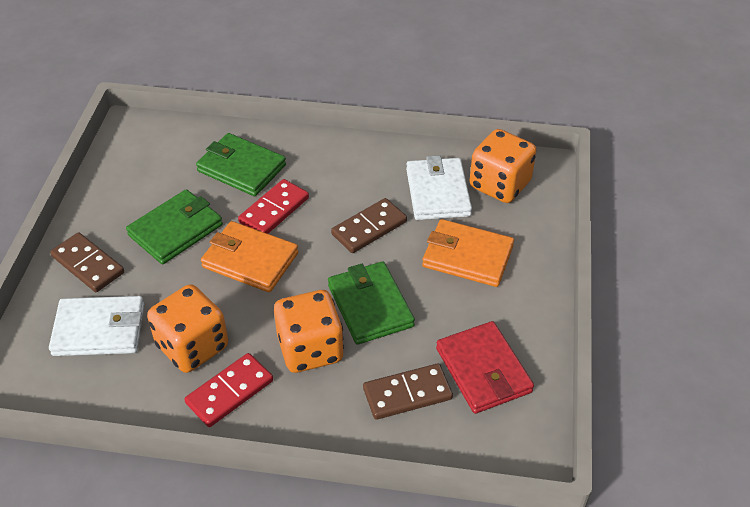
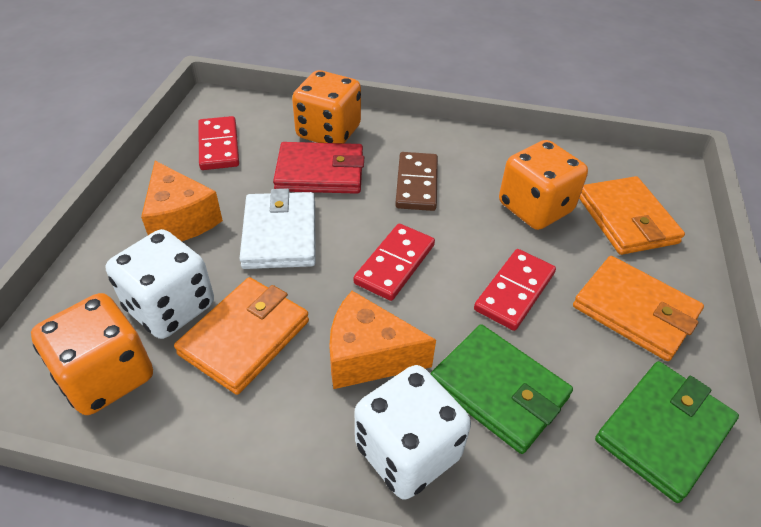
brown domino: [50,232,124,292] [331,198,407,253] [363,363,453,420] = 3 -> [395,152,438,211] = 1
green wallet: [126,189,223,264] [196,133,286,196] [328,261,415,345] = 3 -> [430,324,573,454] [595,361,739,503] = 2
orange cheese: none = 0 -> [141,161,223,241] [329,291,436,389] = 2
orange wallet: [201,221,298,292] [422,219,514,287] = 2 -> [174,277,309,395] [573,256,704,361] [579,176,685,255] = 3
red domino: [184,353,273,427] [238,179,309,234] = 2 -> [198,116,239,170] [353,224,435,301] [474,249,556,331] = 3
white dice: none = 0 -> [106,229,214,339] [355,365,471,500] = 2
white wallet: [49,296,144,356] [406,156,472,220] = 2 -> [239,189,316,269] = 1

